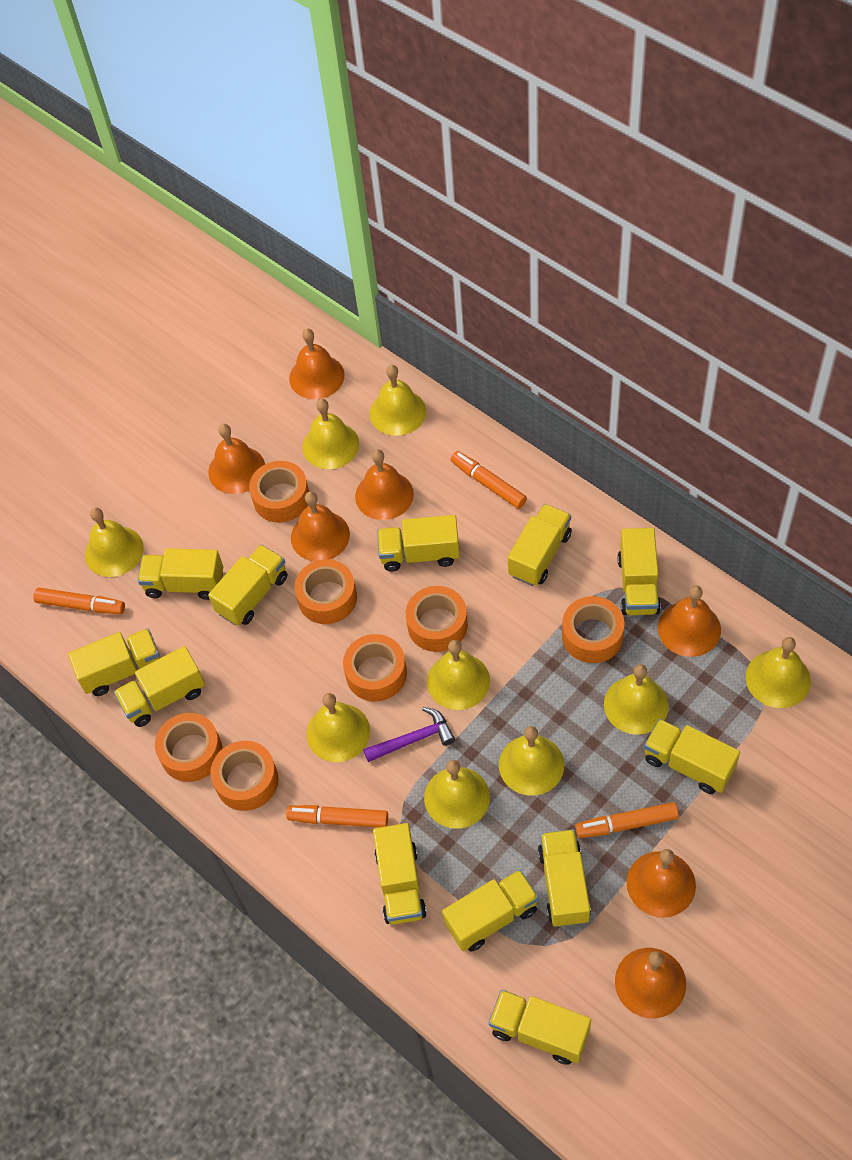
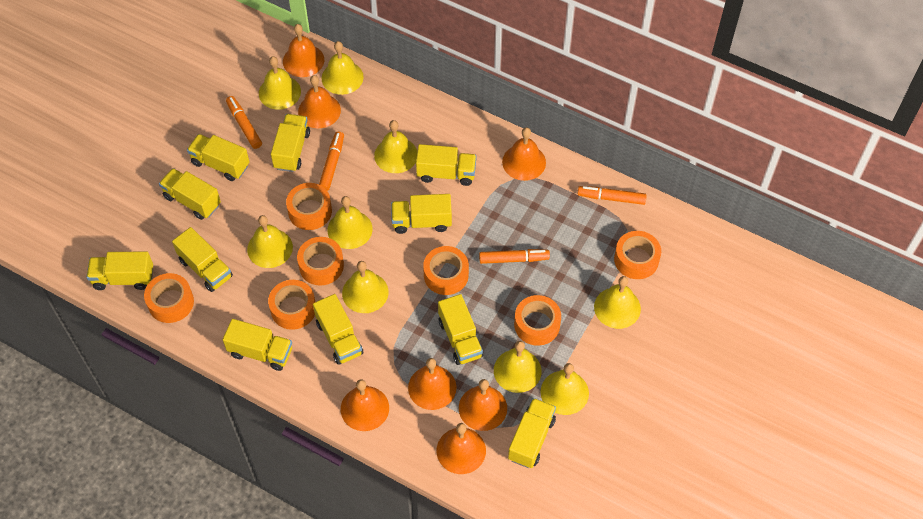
purple hammer: [363,707,455,762] = 1 -> none = 0
yellow truck: [68,629,161,696] [114,646,205,727] [138,548,223,600] [208,545,288,626] [373,823,427,925] [377,515,460,571] [442,869,539,952] [489,990,591,1065] [508,504,572,586] [538,829,591,927] [617,528,661,615] [644,719,740,794] = 12 -> [86,252,153,290] [159,168,221,220] [172,227,233,292] [187,134,249,181] [223,319,292,371] [271,114,310,172] [313,294,363,365] [391,194,452,234] [416,144,477,186] [438,294,483,365] [508,398,556,468] = 11

